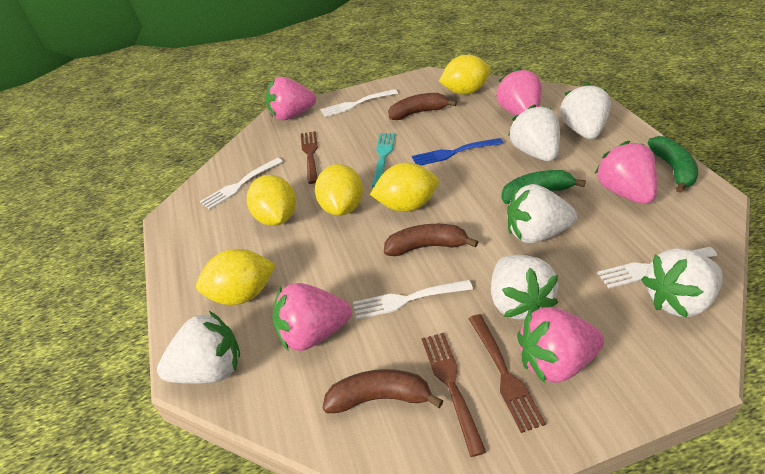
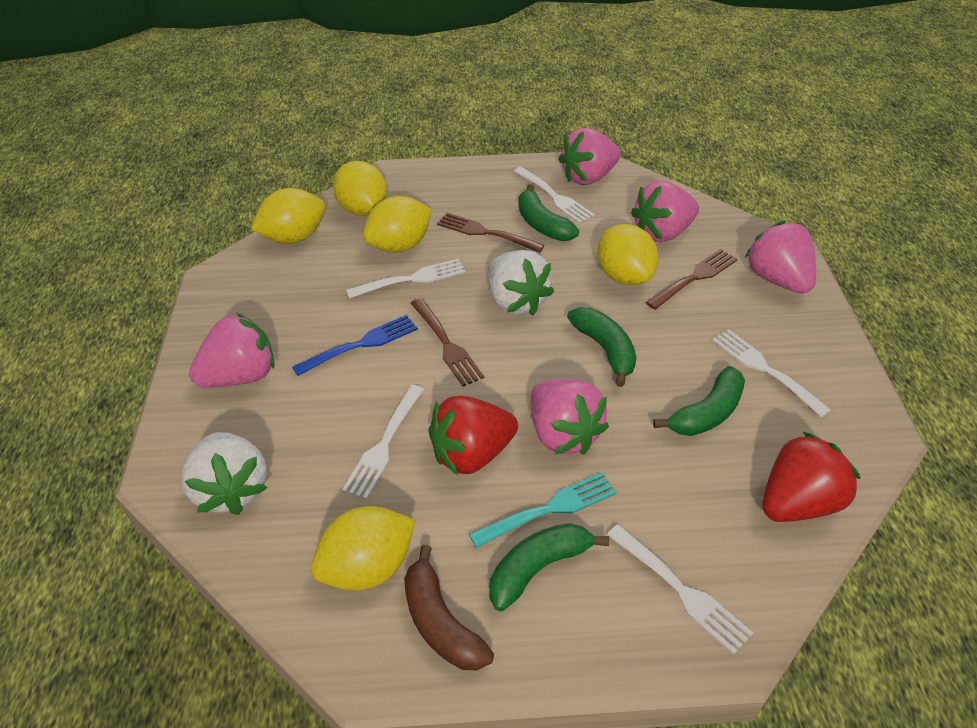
brown banana: [323,369,443,413] [384,224,478,256] [388,93,457,120] = 3 -> [404,545,494,670] = 1
green banana: [501,170,586,204] [648,136,698,193] = 2 -> [489,523,609,611] [518,184,579,241] [567,307,636,387] [653,366,745,436] = 4
red strawberry: none = 0 -> [429,396,518,475] [762,432,861,522] = 2
white fork: [200,158,283,210] [320,89,398,117] [353,280,473,320] [597,247,717,288] = 4 -> [342,385,424,500] [346,259,466,299] [514,167,595,224] [607,525,753,654] [712,330,831,417] = 5
white strawberry: [157,311,240,384] [491,255,558,320] [507,184,577,243] [508,104,560,161] [560,82,611,139] [641,248,723,318] = 6 -> [181,432,267,515] [488,250,554,316] = 2

